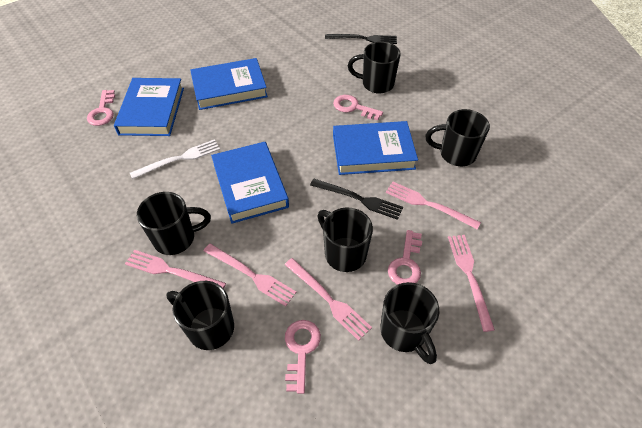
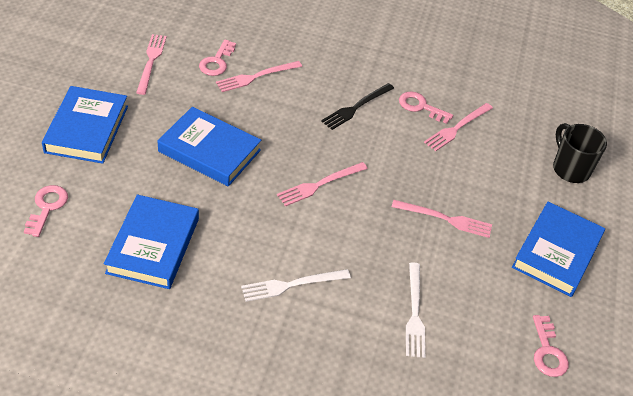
black fork: [310,179,403,220] [325,34,397,44] = 2 -> [321,83,394,130] = 1
black mug: [137,192,211,255] [167,281,234,350] [317,207,373,272] [348,42,401,94] [380,282,439,364] [426,109,490,166] = 6 -> [553,123,607,183] = 1
white fork: [130,139,220,179] = 1 -> [241,269,351,302] [406,262,425,358] = 2

